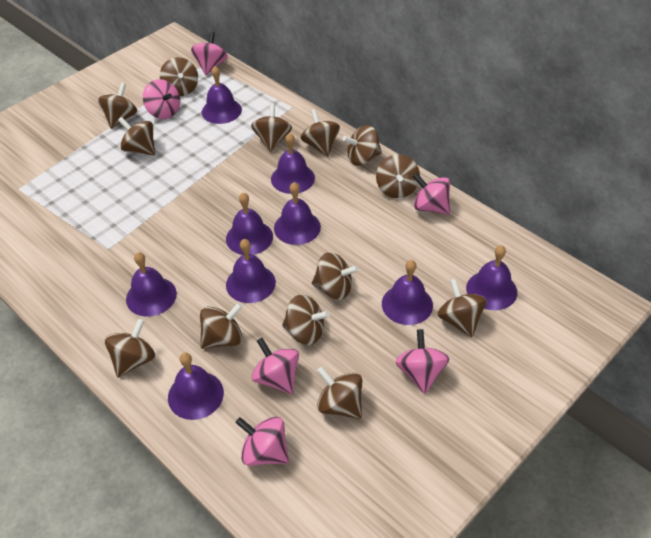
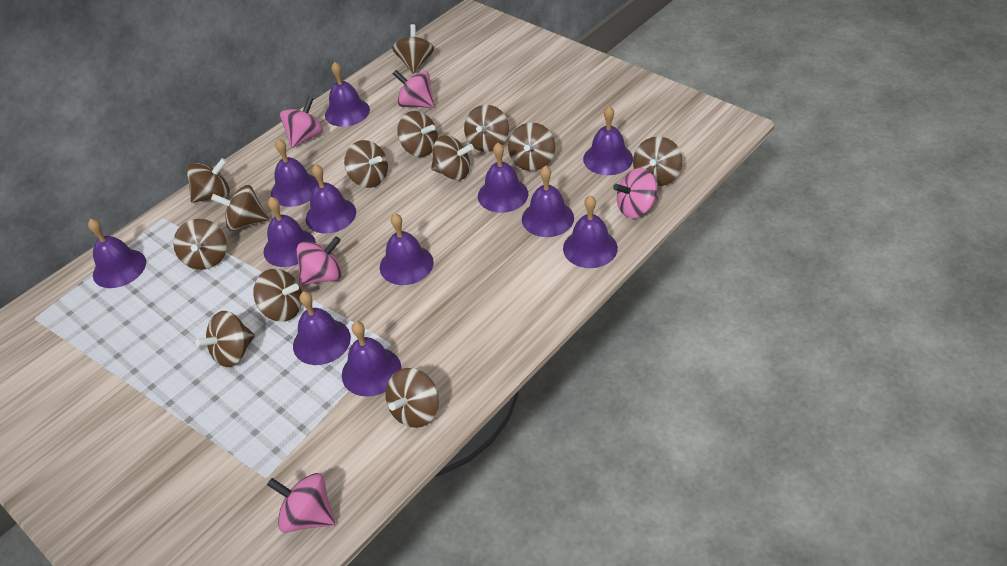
pink spinning top: [143,79,180,119] [191,32,228,75] [235,417,289,466] [252,338,299,394] [395,329,449,394] [413,173,450,215] = 6 -> [267,473,335,533] [280,97,323,148] [297,236,342,285] [393,70,435,108] [613,168,658,218] = 5
purple bell: [126,252,177,317] [168,353,224,420] [202,66,242,124] [226,193,273,255] [226,239,276,303] [271,133,315,194] [274,182,321,245] [382,260,433,325] [466,245,517,310] = 9 -> [88,219,146,288] [264,197,316,267] [271,139,319,207] [293,291,351,365] [306,164,356,234] [325,62,370,127] [342,321,401,397] [380,213,434,285] [478,143,528,213] [522,166,574,237] [563,195,618,268] [583,106,633,175] = 12

